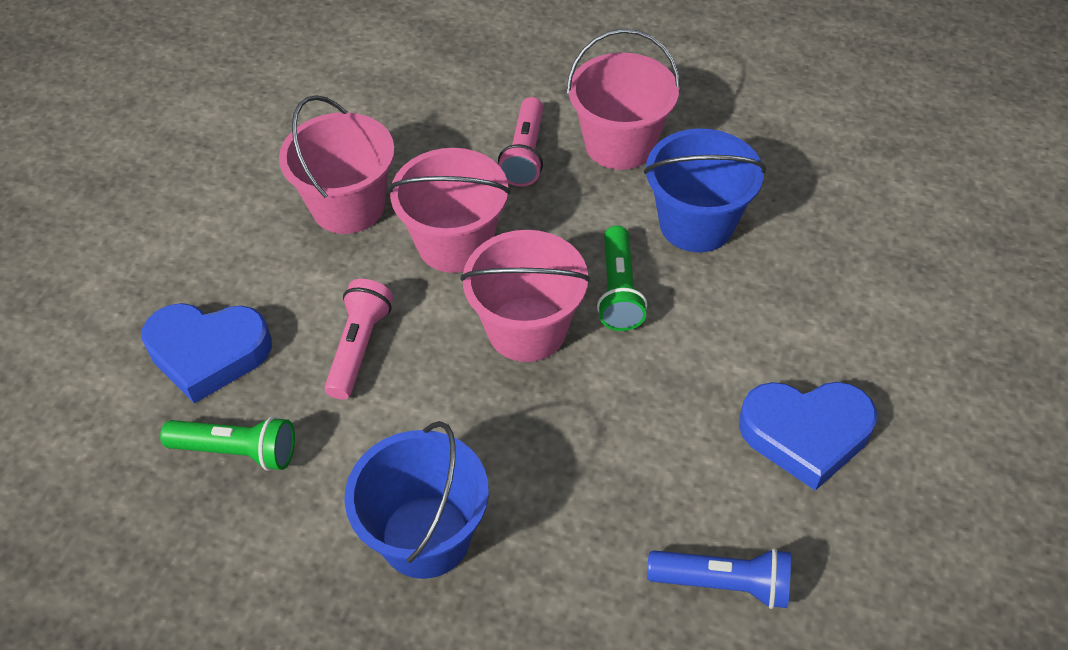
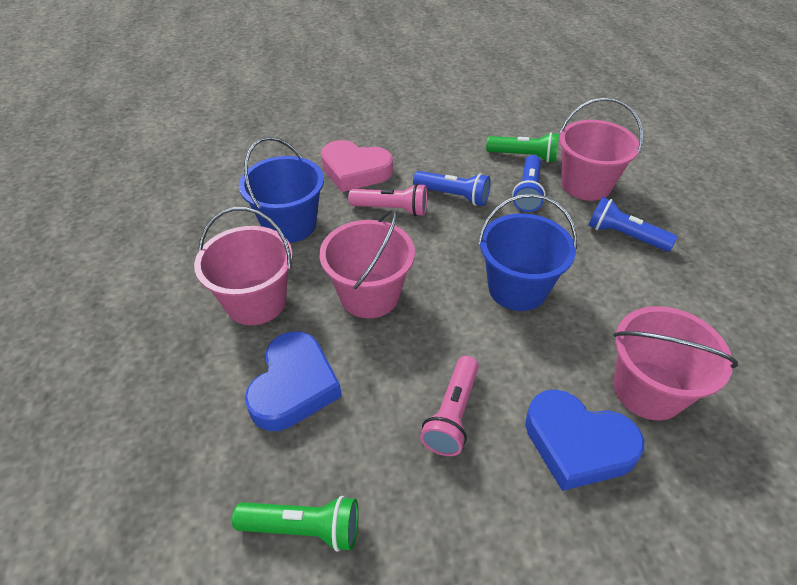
blue flashlight: [647,548,791,609] = 1 -> [413,171,491,206] [512,155,545,212] [588,197,677,251] = 3
pink heart: none = 0 -> [321,140,393,192] = 1

